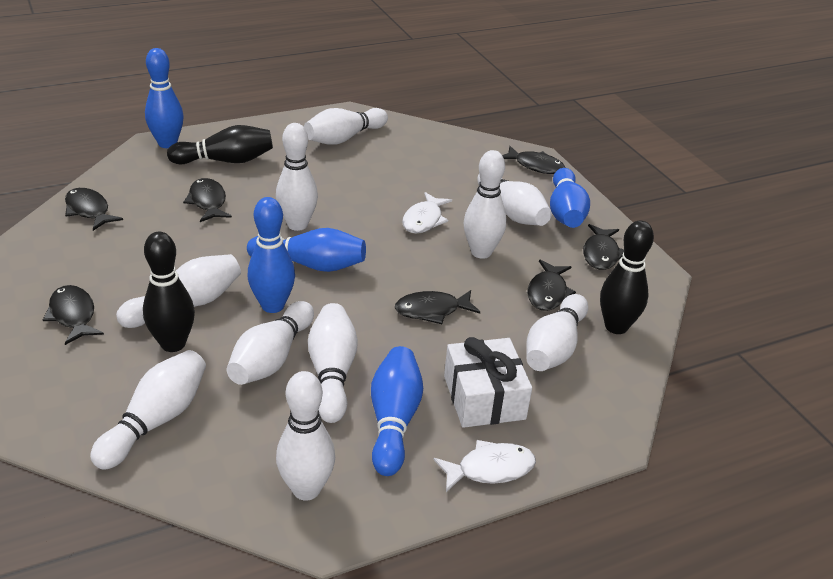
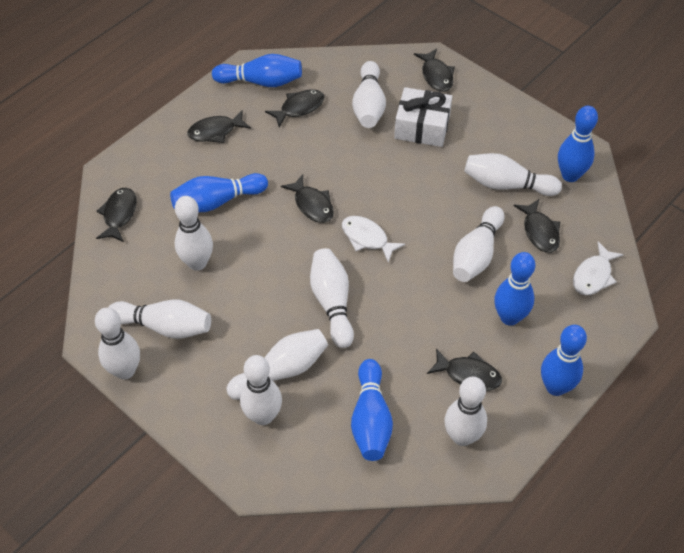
black bowling pin: [143,232,195,352] [167,125,273,164] [600,220,654,334] = 3 -> none = 0
blue bowling pin: [145,48,184,148] [247,228,366,272] [248,197,295,313] [371,346,423,476] [550,168,590,228] = 5 -> [170,173,268,212] [212,54,302,87] [351,359,393,461] [494,252,535,326] [541,325,587,396] [558,106,598,182] = 6

